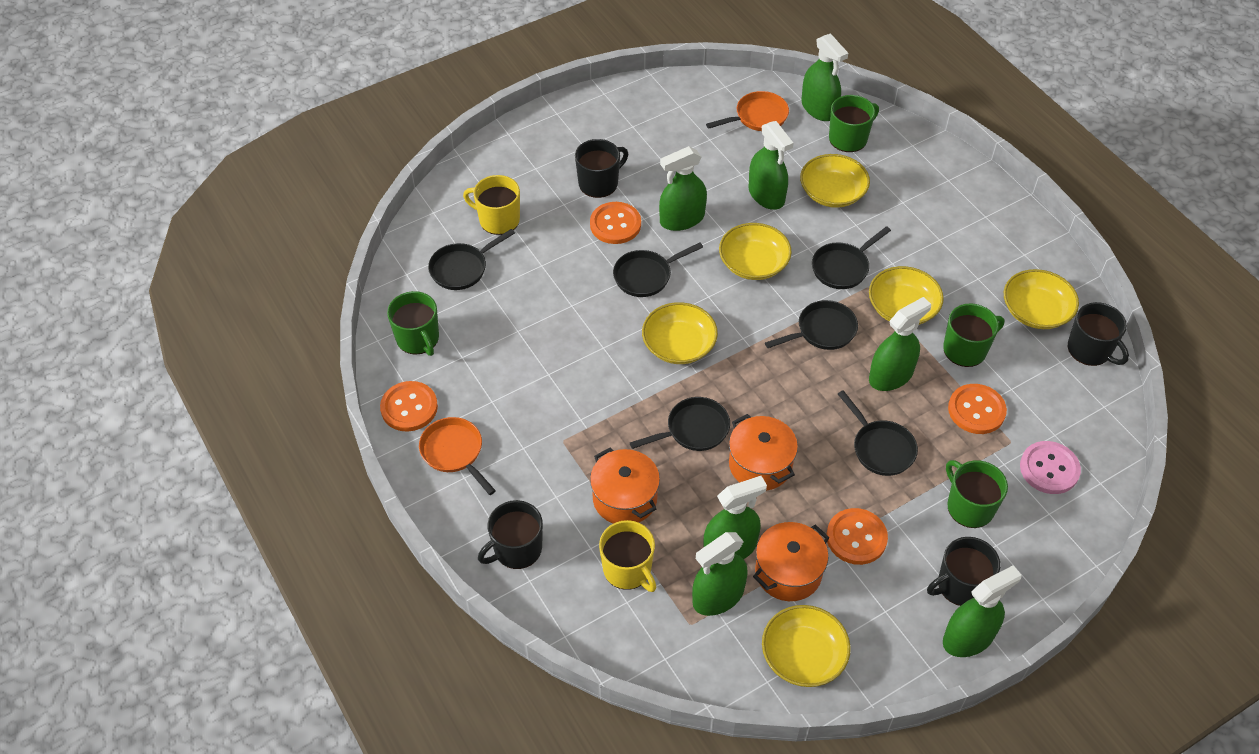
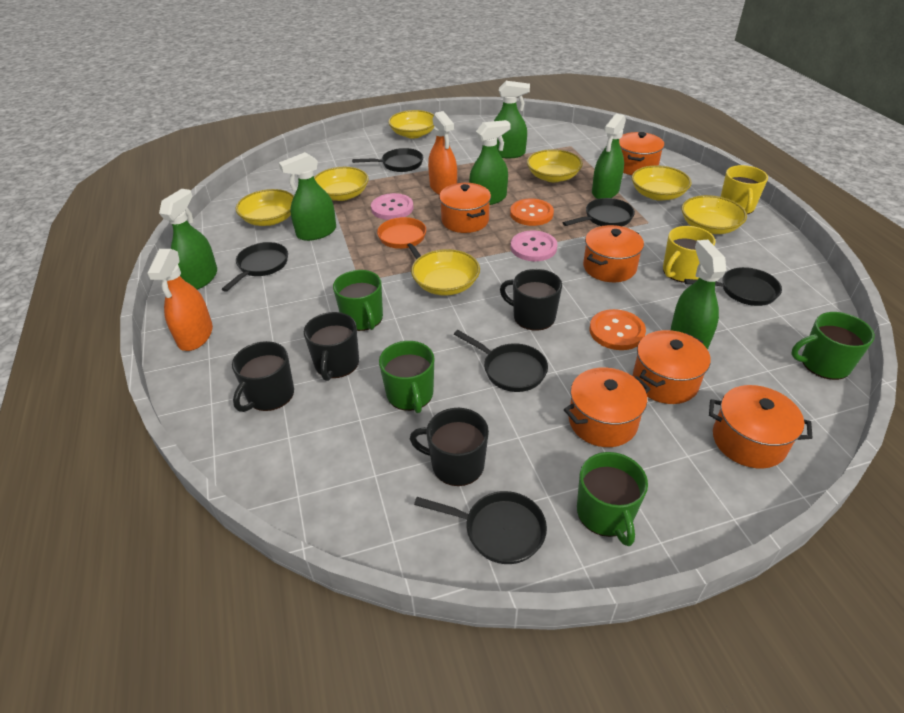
green spray bottle: [659,146,707,231] [692,532,748,616] [703,476,767,559] [749,121,793,210] [801,34,848,121] [869,297,931,391] [943,565,1022,657] = 7 -> [159,189,217,290] [279,152,336,241] [469,120,511,205] [494,81,530,158] [592,114,626,199] [671,240,726,350] = 6
orange button: [380,381,438,431] [590,202,641,244] [826,508,888,565] [948,384,1007,434] = 4 -> [510,198,554,226] [590,309,646,350] = 2
orange pan: [419,417,496,495] [706,91,789,131] = 2 -> [377,217,426,260] = 1
orange pot: [590,448,660,524] [729,414,798,491] [753,522,830,601] = 3 -> [439,183,491,233] [564,367,650,447] [583,225,644,282] [619,132,664,175] [633,330,711,404] [709,385,813,469] = 6
orange spray bottle: none = 0 -> [147,249,213,351] [428,111,457,195] = 2
pink button: [1020,441,1081,494] = 1 -> [371,193,414,220] [511,230,557,261] = 2
yellow bowl: [642,302,718,364] [719,223,792,280] [762,605,851,687] [800,154,870,208] [869,266,944,325] [1004,269,1079,329] = 6 -> [236,189,294,226] [314,167,369,201] [388,110,434,138] [411,249,480,296] [527,149,583,182] [632,165,692,201] [682,195,747,234] = 7

